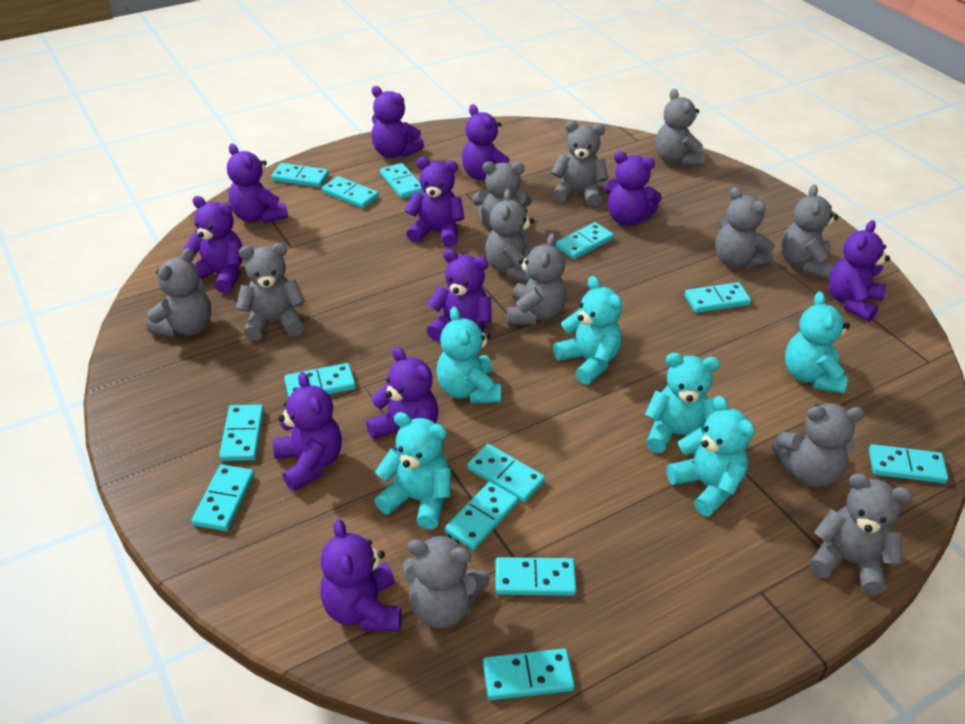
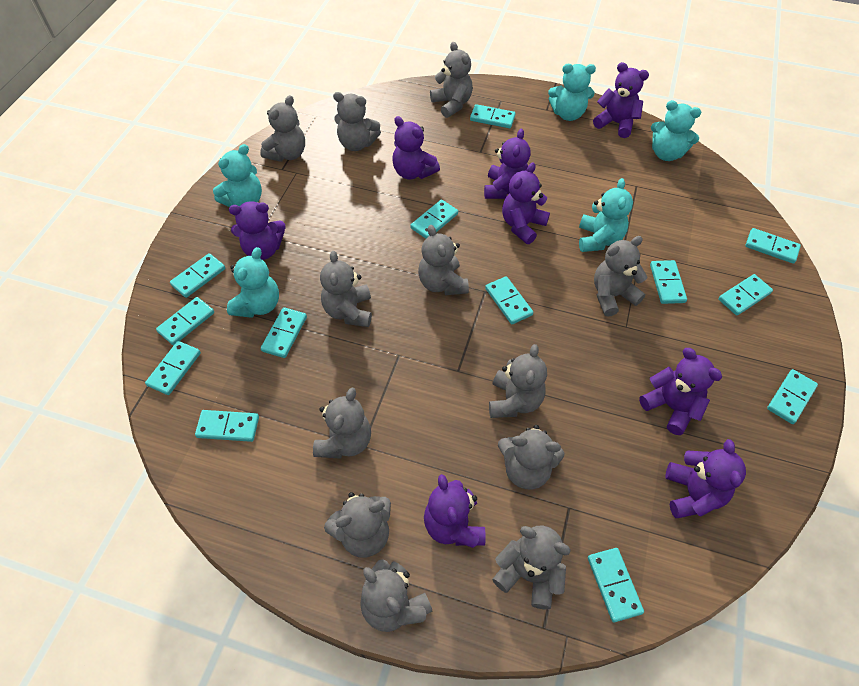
purple teddy bear: [183,196,243,293] [227,143,288,224] [273,372,342,491] [320,519,401,631] [366,347,438,450] [371,86,424,158] [405,157,464,247] [427,249,492,341] [462,104,512,180] [604,151,662,226] [829,220,890,322] = 11 -> [229,201,286,260] [392,116,440,179] [424,474,486,548] [484,129,530,199] [502,162,550,244] [593,62,649,138] [639,348,722,435] [665,439,746,518] = 8
turquoise teddy bear: [374,412,451,529] [436,306,501,403] [553,276,622,385] [645,353,720,455] [667,396,755,517] [785,292,850,394] = 6 -> [213,144,262,207] [227,247,279,318] [548,64,596,121] [579,178,633,252] [651,100,701,161] = 5

